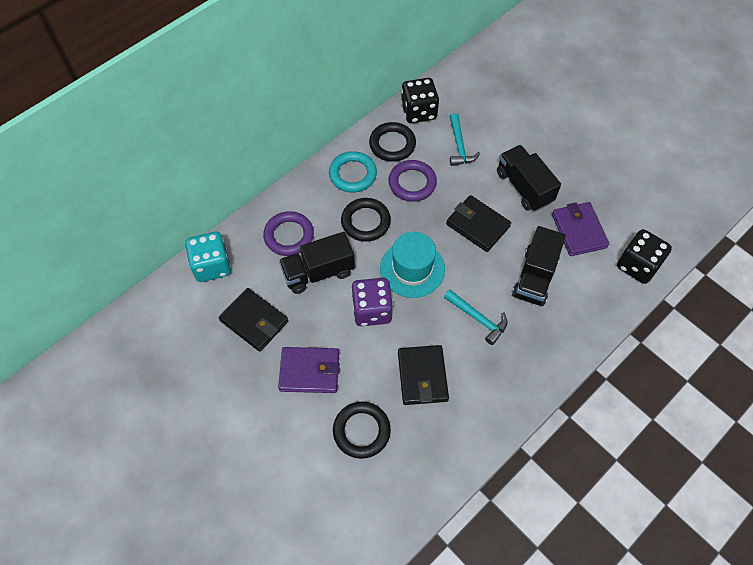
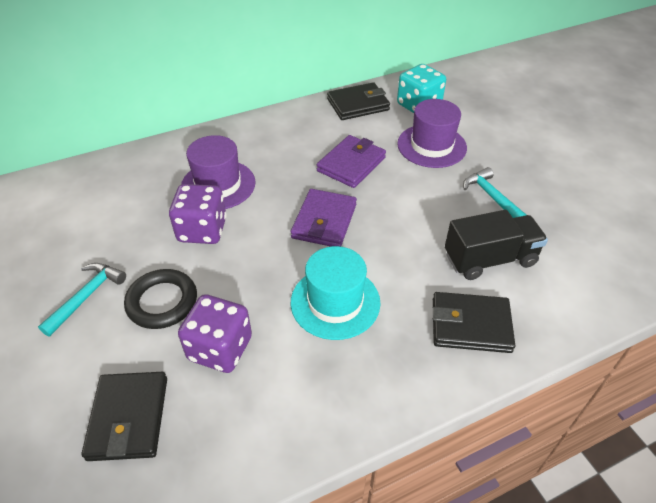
black dice: [401,78,439,123] [617,229,672,284] = 2 -> none = 0
black ring: [333,401,391,459] [341,198,391,242] [369,122,416,162] = 3 -> [124,269,197,329] = 1
black truck: [279,232,355,294] [497,145,561,211] [512,226,566,306] = 3 -> [445,210,548,280] = 1
purple dice: [351,278,393,326] = 1 -> [169,184,227,244] [178,294,252,373] = 2
purple hat: none = 0 -> [181,135,255,209] [397,99,467,168] = 2
purple ring: [263,211,314,256] [388,160,437,202] = 2 -> none = 0
turquoise ring: [329,151,377,193] = 1 -> none = 0

